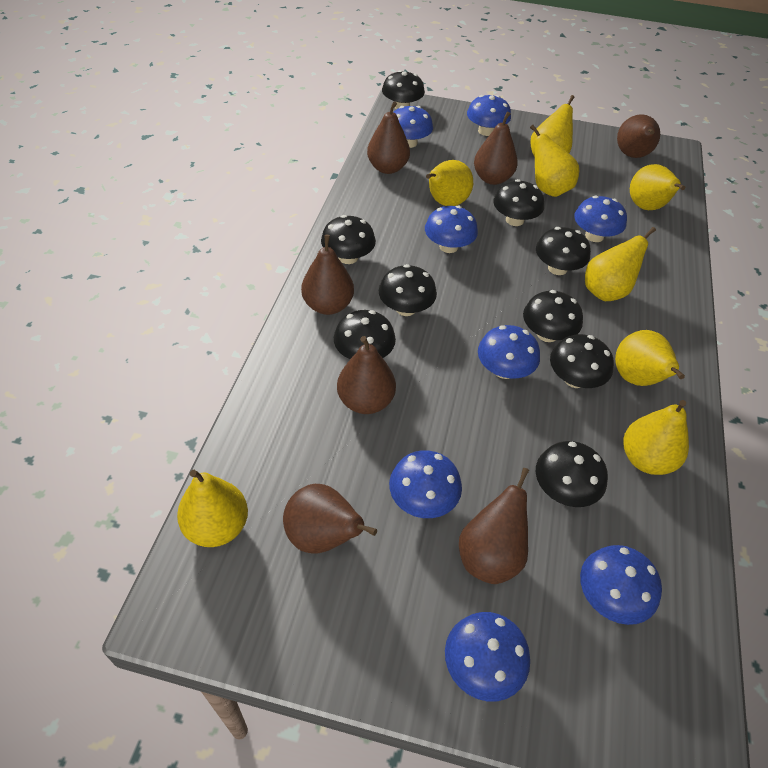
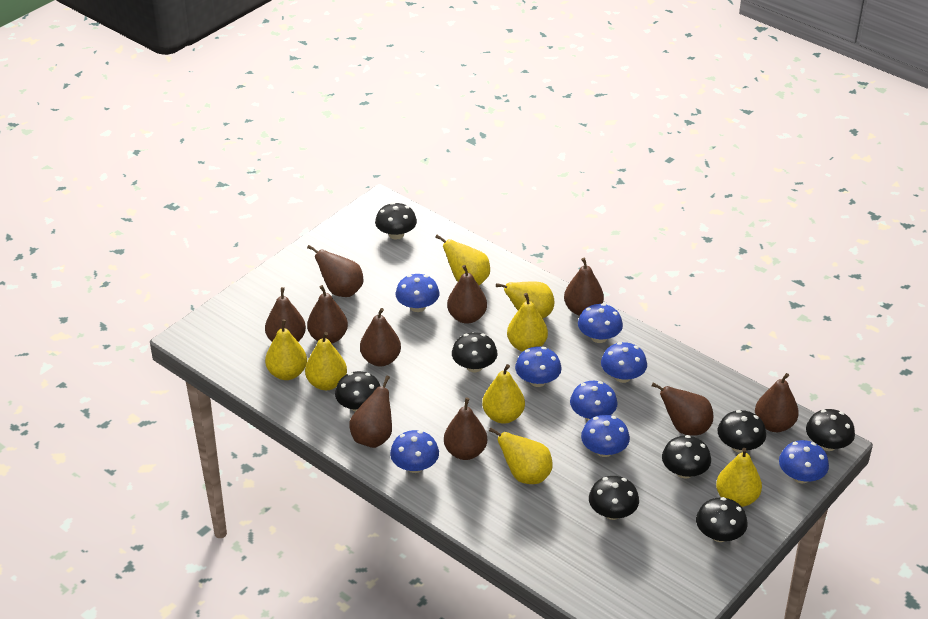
black mushroom: [321,215,376,264] [334,310,396,359] [379,264,437,316] [382,70,425,109] [493,179,544,226] [523,290,583,342] [536,227,591,275] [536,441,608,507] [550,334,614,388] = 9 -> [335,371,381,412] [375,202,417,240] [452,332,498,372] [589,476,639,520] [662,435,711,479] [696,497,748,542] [718,410,766,453] [806,409,855,451] = 8
brown pear: [283,484,377,554] [301,235,354,315] [337,336,396,414] [367,101,410,174] [459,468,529,584] [474,112,518,185] [617,114,660,158] = 7 -> [265,287,306,342] [307,245,363,297] [307,285,348,344] [349,376,392,448] [360,308,401,366] [444,398,487,460] [447,265,487,324] [564,258,604,316] [652,383,713,436] [755,373,799,432] = 10

